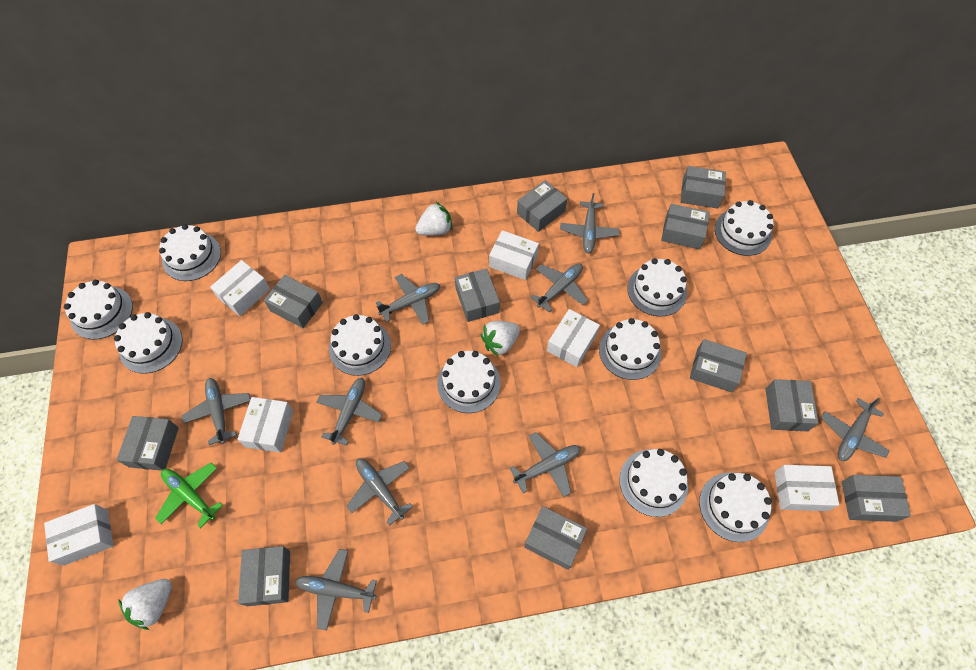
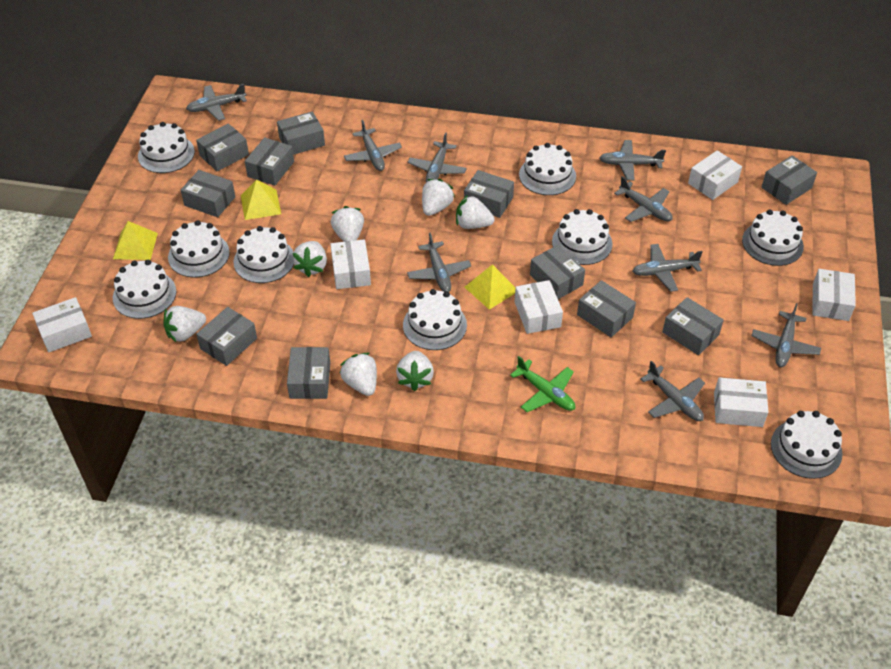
white cake: [64,280,133,339] [114,312,183,374] [159,224,221,281] [329,314,391,376] [437,351,501,413] [599,318,661,380] [619,449,688,517] [627,258,687,317] [699,473,772,542] [714,200,774,256] = 10 -> [113,260,176,319] [138,122,195,173] [168,220,230,278] [233,226,294,283] [403,289,467,350] [519,143,576,195] [552,209,613,265] [742,210,804,266] [771,411,843,479] = 9
white strawberry: [119,579,172,630] [415,202,452,235] [481,321,520,357] = 3 -> [163,306,206,343] [293,241,327,277] [331,206,364,242] [340,353,377,396] [396,351,434,391] [422,179,455,216] [456,195,495,229] = 7
yellow pyramid: none = 0 -> [113,221,158,260] [241,179,281,220] [465,264,515,310] = 3

